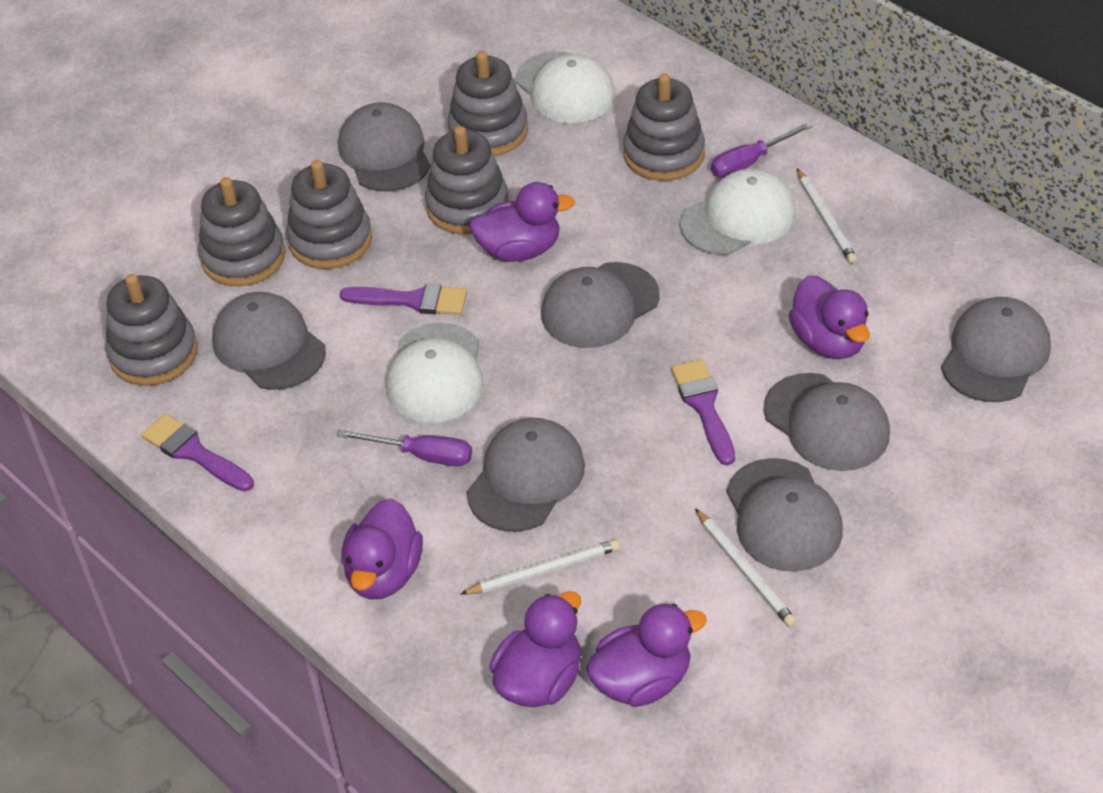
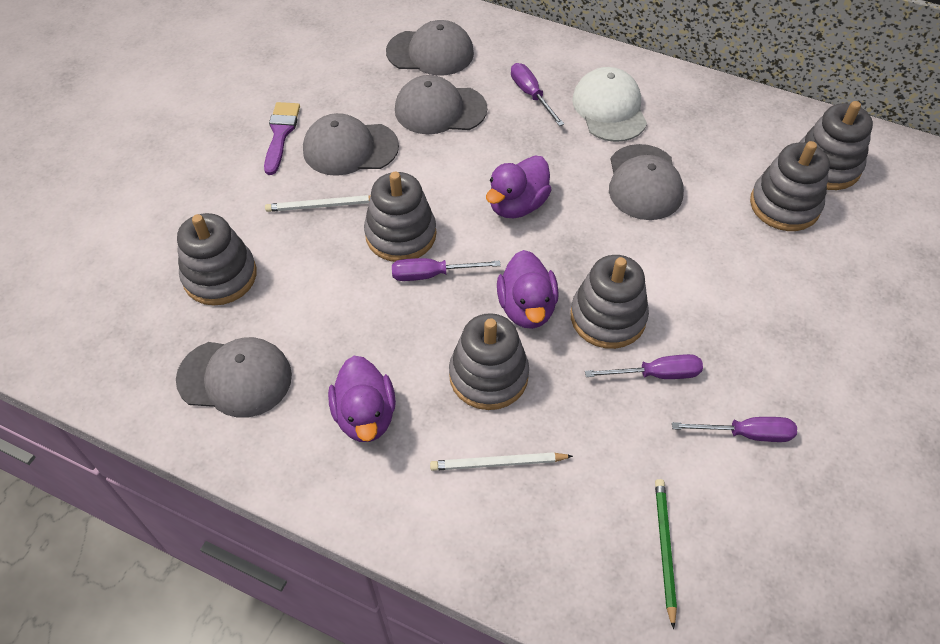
green pencil: none = 0 -> [655,479,677,629] = 1
grey cap: [212,292,326,390] [338,103,431,192] [467,418,585,532] [541,262,660,348] [726,458,843,572] [764,373,890,471] [941,297,1051,402] = 7 -> [176,337,292,418] [303,113,399,176] [386,20,474,76] [395,75,487,134] [609,144,684,220] = 5
purple brush: [142,413,254,491] [340,284,467,315] [671,359,735,466] = 3 -> [264,102,300,175] = 1
purple duck: [341,498,423,600] [469,182,575,262] [489,591,581,707] [586,603,707,707] [789,275,870,359] = 5 -> [328,356,396,442] [486,156,552,218] [497,250,559,329] = 3
purple screwdriver: [338,429,472,466] [711,122,813,178] = 2 -> [392,258,501,281] [511,63,564,126] [585,354,703,379] [672,417,797,442] = 4
white cap: [386,323,484,423] [516,52,615,123] [680,169,796,255] = 3 -> [572,67,647,142] = 1
white pencil: [461,540,620,595] [695,508,796,627] [797,168,857,264] = 3 -> [265,195,371,212] [430,452,573,471] = 2

